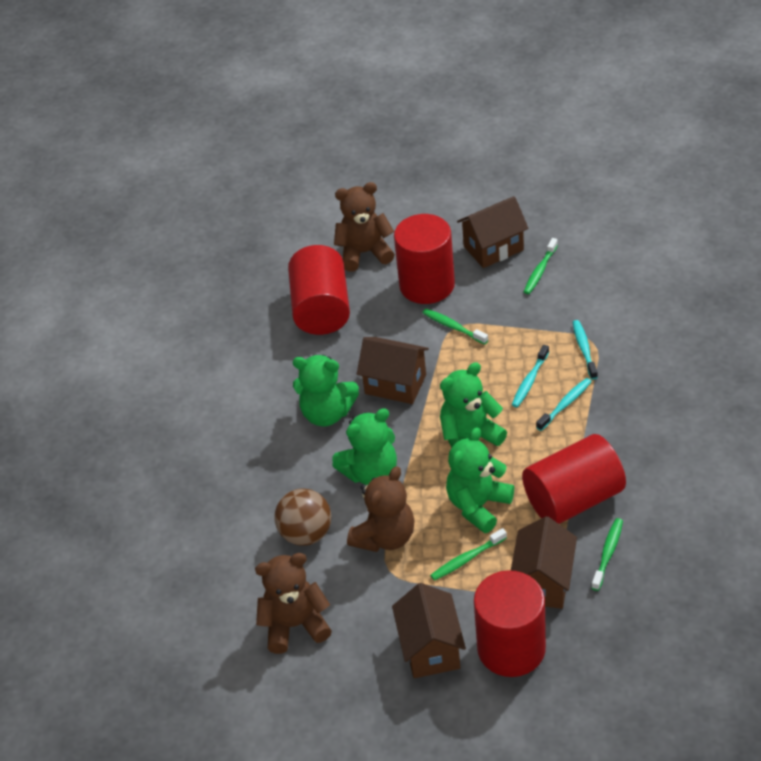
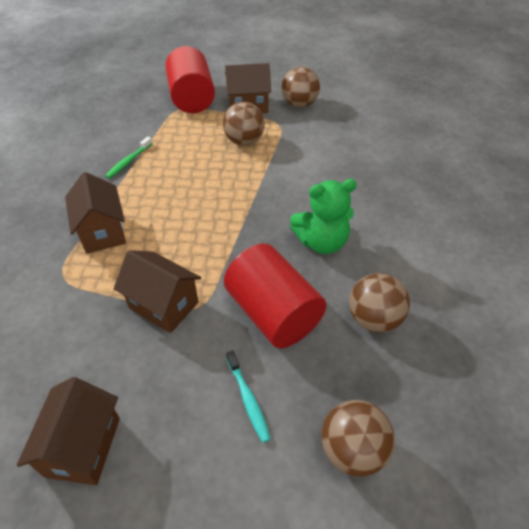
brown ball: [274,489,332,546] = 1 -> [223,102,265,145] [281,67,320,108] [321,400,395,477] [349,273,410,333] = 4
brown teddy bear: [255,553,332,654] [334,182,395,272] [347,466,415,552] = 3 -> none = 0
green teddy bear: [293,355,359,426] [332,408,397,485] [440,362,507,448] [446,427,514,533] = 4 -> [290,179,357,254] = 1
green toothbrush: [422,309,488,345] [430,528,507,581] [524,238,558,294] [591,518,623,591] = 4 -> [105,136,153,179] = 1
red cylinder: [288,245,350,335] [394,214,455,304] [474,570,546,677] [522,434,626,524] = 4 -> [165,46,215,113] [224,244,327,348] = 2
turquoise toothbrush: [512,345,549,407] [536,378,592,431] [573,320,598,380] = 3 -> [226,351,271,443] = 1

